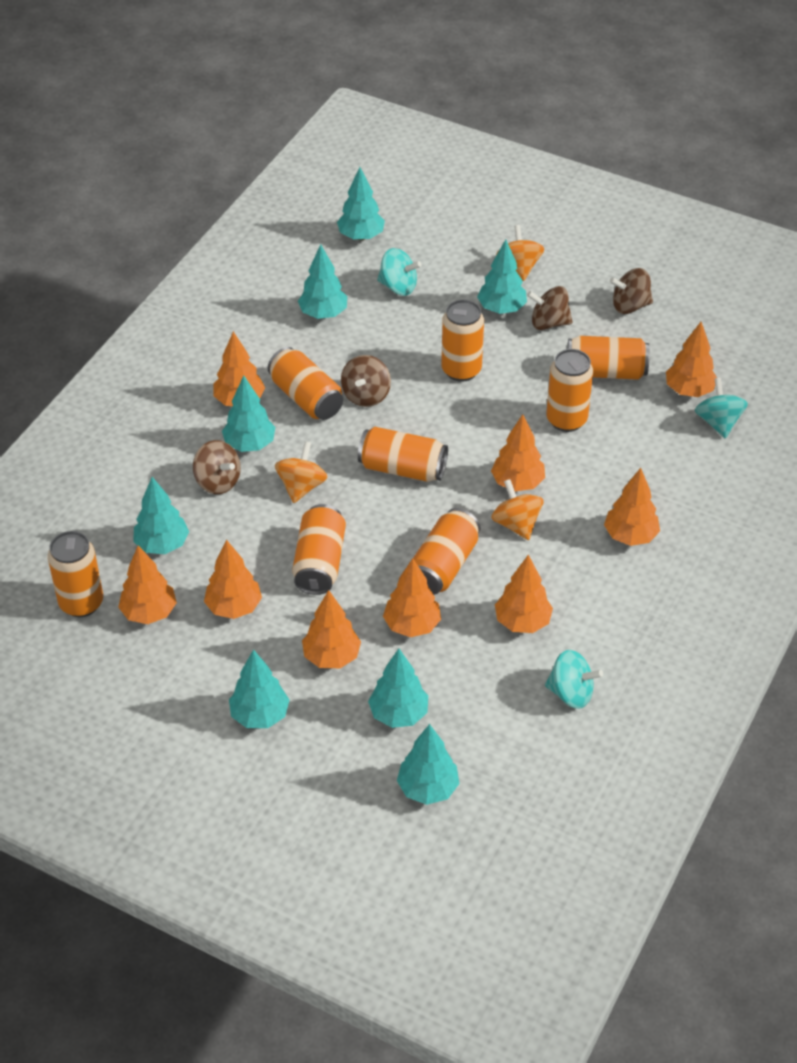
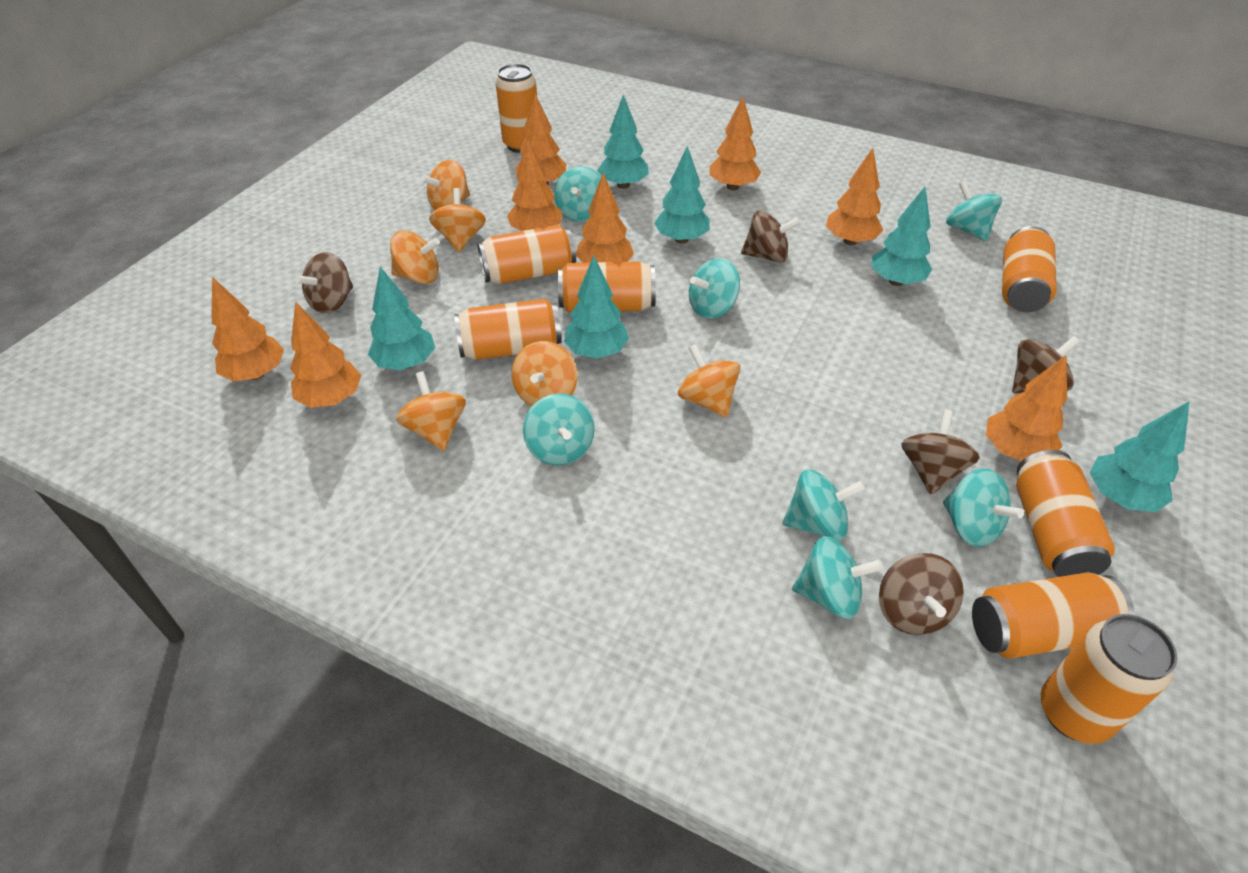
brown spinning top: [193,440,241,494] [341,355,391,407] [527,286,572,330] [610,268,653,314] = 4 -> [295,252,353,314] [741,211,800,263] [879,553,964,635] [902,410,980,494] [1012,336,1080,394] = 5
orange spinning top: [275,441,328,503] [491,479,543,540] [496,225,544,281] = 3 -> [390,231,440,284] [396,371,466,451] [421,160,470,210] [429,188,486,252] [511,341,578,406] [678,344,740,417] = 6
orange tree: [118,545,177,624] [204,540,262,619] [214,331,265,406] [302,590,361,668] [383,558,441,637] [491,414,545,491] [495,555,553,633] [604,468,660,546] [666,322,717,397] = 9 -> [212,277,284,381] [290,302,361,408] [507,140,563,231] [515,94,566,185] [576,173,634,263] [710,96,761,190] [826,148,883,245] [986,355,1067,461] = 8
turquoise spinning top: [377,248,422,296] [545,650,603,709] [695,378,748,438] = 3 -> [523,394,595,466] [554,166,601,222] [689,258,740,319] [783,469,865,541] [792,536,883,619] [943,468,1024,547] [946,181,1002,241] = 7
turquoise tree: [133,477,189,554] [222,375,275,452] [229,649,290,728] [298,244,347,319] [337,167,385,240] [368,649,428,728] [397,724,460,805] [477,239,527,314] = 8 -> [368,267,435,370] [564,256,629,358] [597,94,649,189] [654,146,710,244] [872,187,932,286] [1090,401,1190,512] = 6

